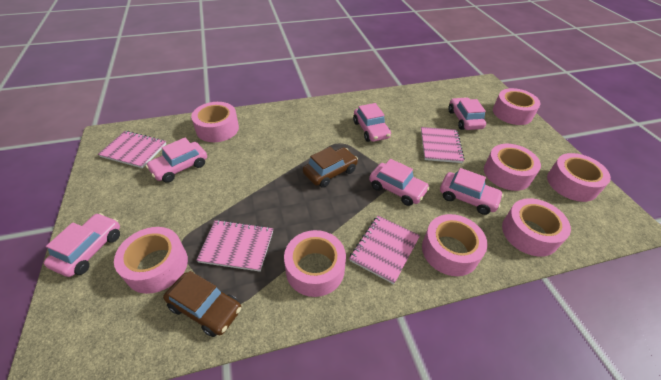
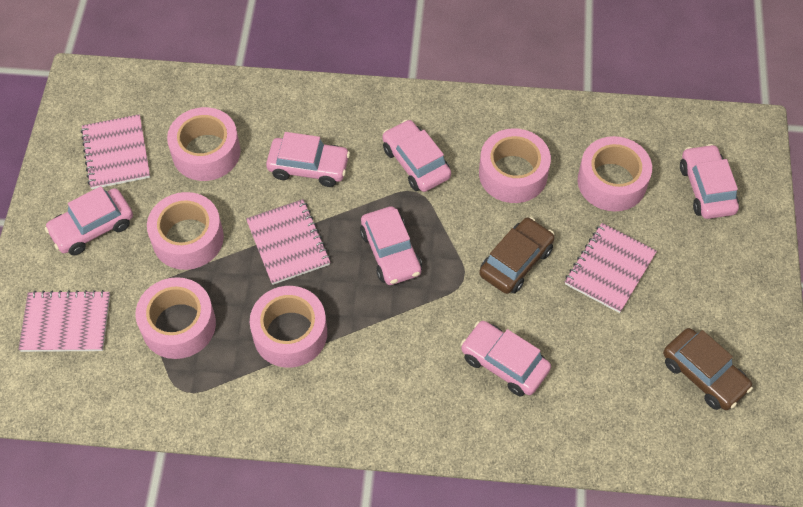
pink tape: [114,227,188,294] [191,102,239,142] [284,230,346,297] [422,214,487,276] [484,144,541,191] [493,88,541,125] [502,198,571,257] [547,153,611,202] = 8 -> [136,277,216,359] [147,192,224,270] [167,107,240,181] [250,286,327,368] [479,128,551,203] [578,136,652,211] = 6

